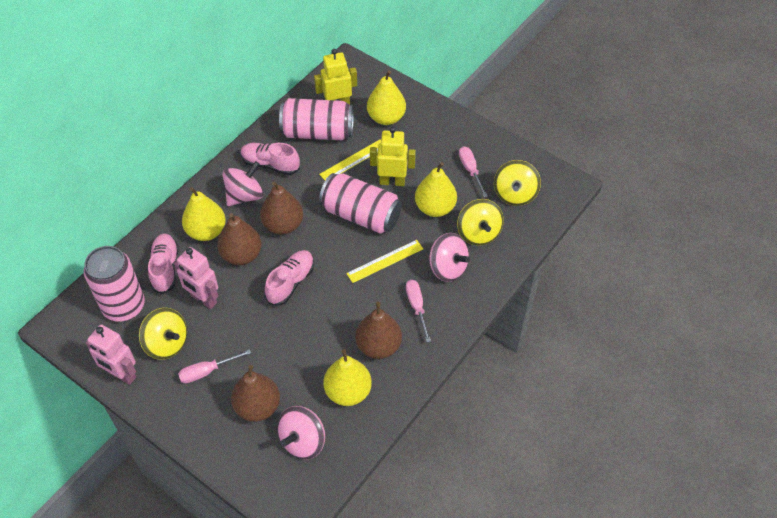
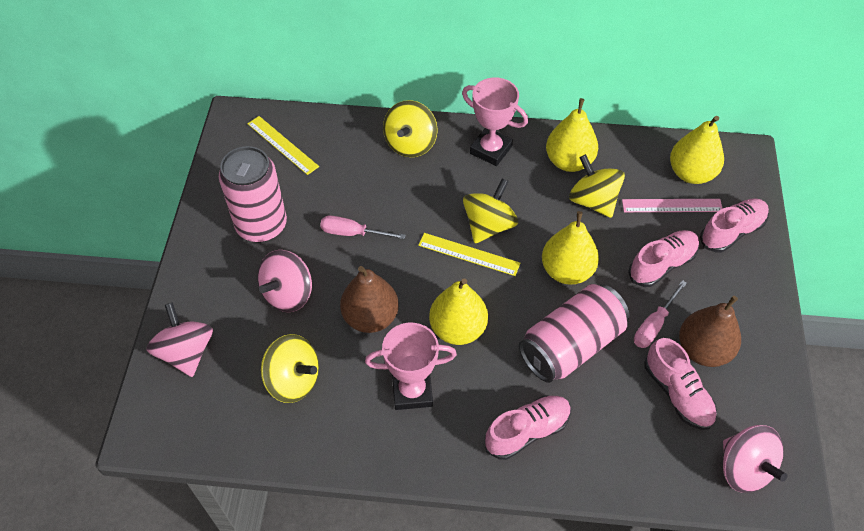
brown pear: [217,213,262,265] [231,365,280,422] [260,181,303,235] [355,302,402,359] = 4 -> [340,266,399,333] [679,296,741,367] = 2
pink can: [84,246,145,322] [279,98,354,140] [319,173,402,234] = 3 -> [219,146,287,242] [519,284,629,383] = 2
pink robot: [86,325,136,385] [174,247,218,309] = 2 -> none = 0
pink ruler: none = 0 -> [622,199,723,212] = 1
pink screwdriver: [178,349,251,383] [406,280,431,342] [459,146,488,197] = 3 -> [320,216,406,239] [634,280,687,348] = 2
pink shoe: [148,233,179,294] [240,143,300,175] [265,250,314,306] = 3 -> [485,396,571,460] [628,230,699,287] [644,338,717,430] [700,198,769,253] = 4
pink trophy: none = 0 -> [365,323,457,410] [462,77,528,166] = 2
yellow robot: [314,49,357,104] [370,127,416,186] = 2 -> none = 0
yellow spinning top: [139,308,187,360] [457,199,504,246] [494,160,541,206] = 3 -> [261,334,319,403] [383,100,438,157] [463,178,518,243] [569,154,625,218] = 4

